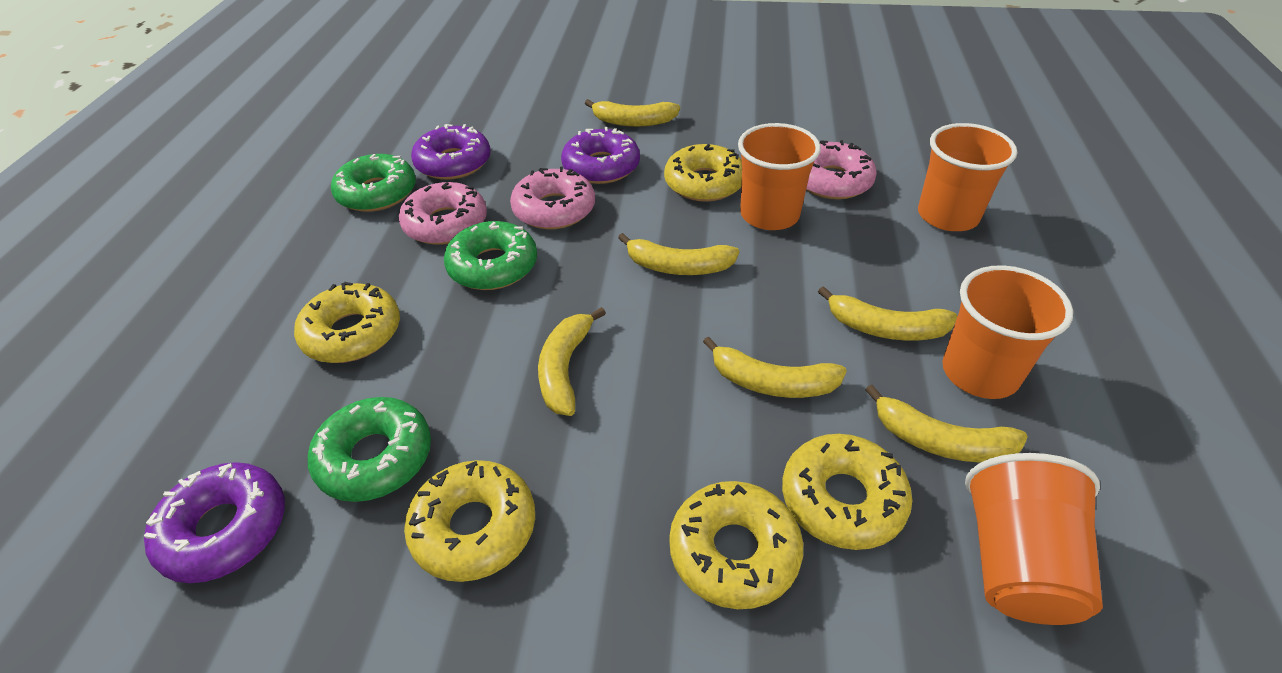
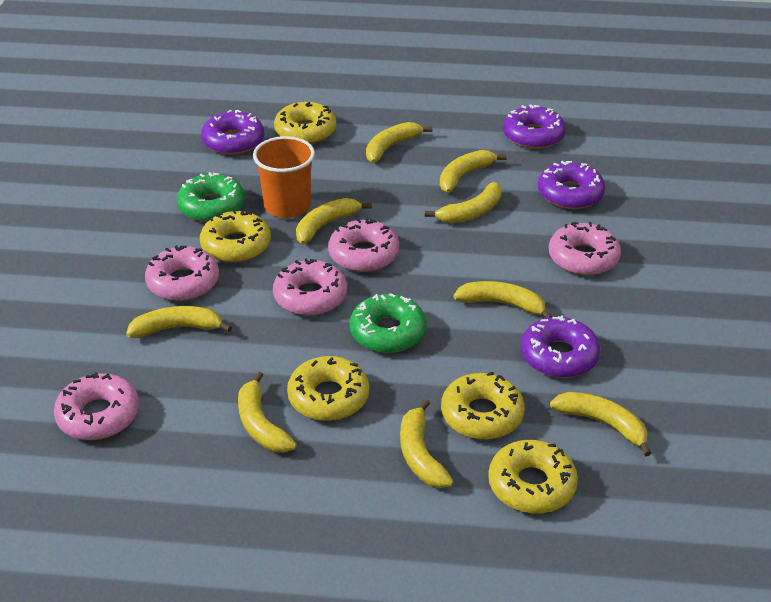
green donut: [308,397,431,502] [331,154,416,212] [444,221,537,290] = 3 -> [177,172,245,222] [349,293,427,353] = 2
orange cup: [738,123,821,230] [918,123,1017,231] [942,265,1073,399] [965,453,1103,625] = 4 -> [253,136,315,218] = 1
pink donut: [399,182,487,245] [510,167,595,229] [806,140,877,199] = 3 -> [54,372,139,440] [145,245,219,301] [273,259,347,316] [328,218,399,272] [549,222,621,275] = 5
purple donut: [144,462,285,583] [411,124,491,180] [561,127,640,184] = 3 -> [201,110,264,155] [503,104,566,149] [521,315,600,378] [538,161,605,209] = 4
yellow banana: [538,307,606,416] [585,99,680,127] [618,233,739,275] [703,336,847,398] [818,286,957,341] [865,385,1028,462] = 6 -> [126,306,232,338] [238,372,297,453] [296,198,372,245] [366,122,432,163] [400,399,454,488] [425,182,502,223] [440,150,507,193] [454,281,552,318] [550,392,651,456] = 9

